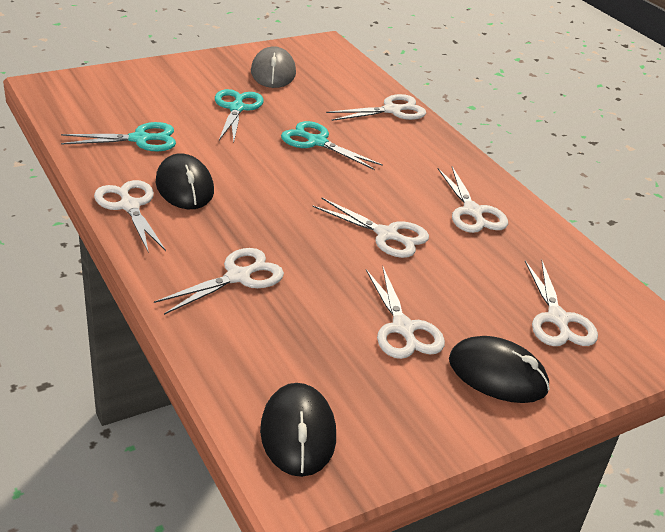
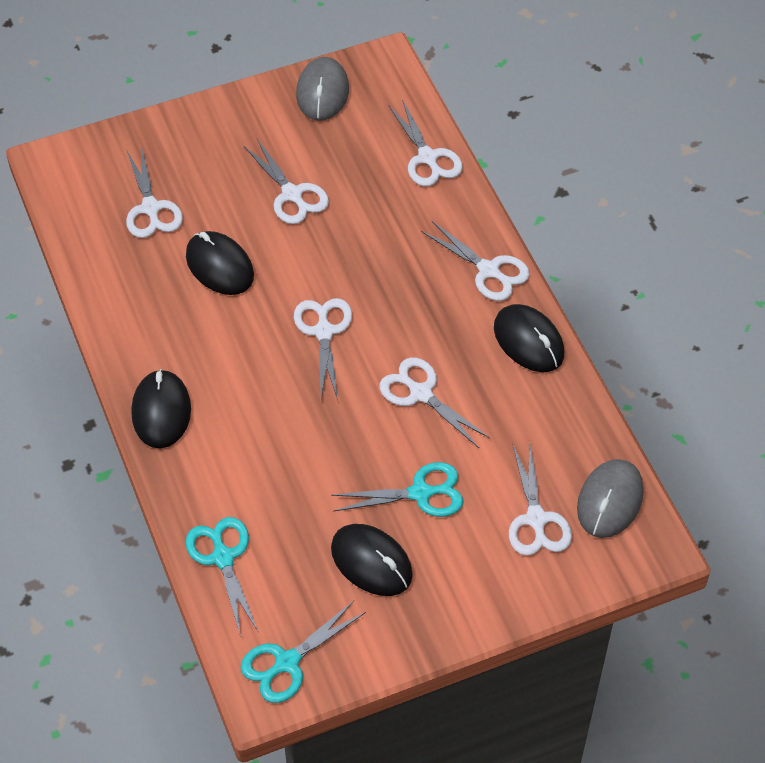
black mouse: [156,153,214,209] [260,383,336,477] [449,336,550,403] = 3 -> [131,369,191,449] [186,231,254,295] [331,524,413,596] [494,304,565,372] = 4
grey mouse: [251,46,296,88] = 1 -> [296,57,349,121] [577,459,644,538] = 2

